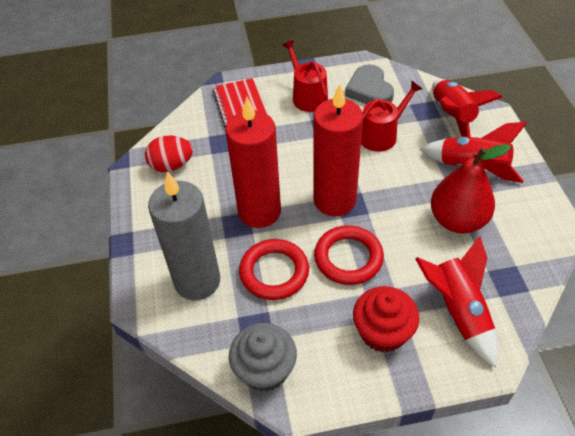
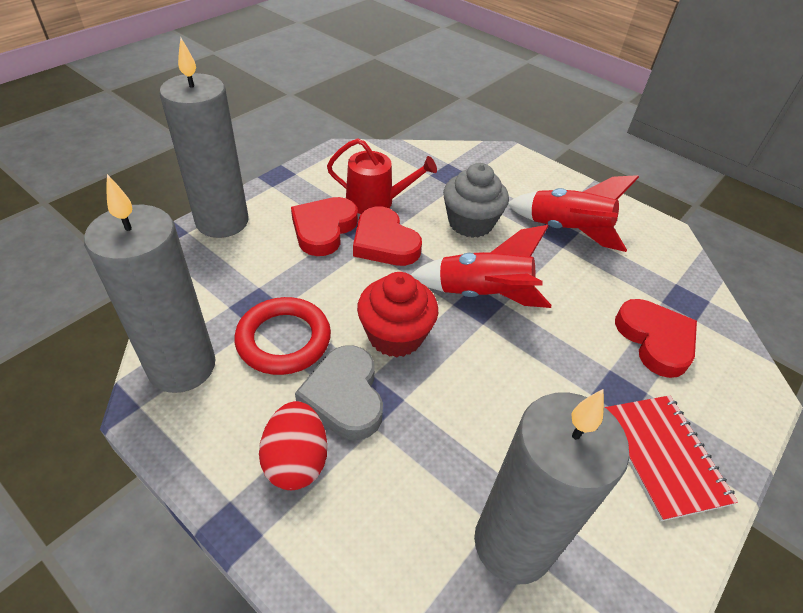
grey candle: [148,172,220,301] = 1 -> [84,174,216,393] [159,38,248,238] [474,389,630,585] = 3
red candle: [225,97,281,228] [314,84,363,216] = 2 -> none = 0
red heart: none = 0 -> [291,197,358,256] [353,206,422,266] [615,299,697,378] = 3
red pear: [431,144,511,234] = 1 -> none = 0
red ring: [239,239,309,300] [314,225,384,285] = 2 -> [234,297,331,375] = 1
red rocket: [415,236,498,368] [420,122,527,183] [432,79,503,137] = 3 -> [411,225,551,308] [508,175,639,252] = 2
red watering can: [282,40,328,112] [361,81,422,152] = 2 -> [327,138,437,214] = 1

